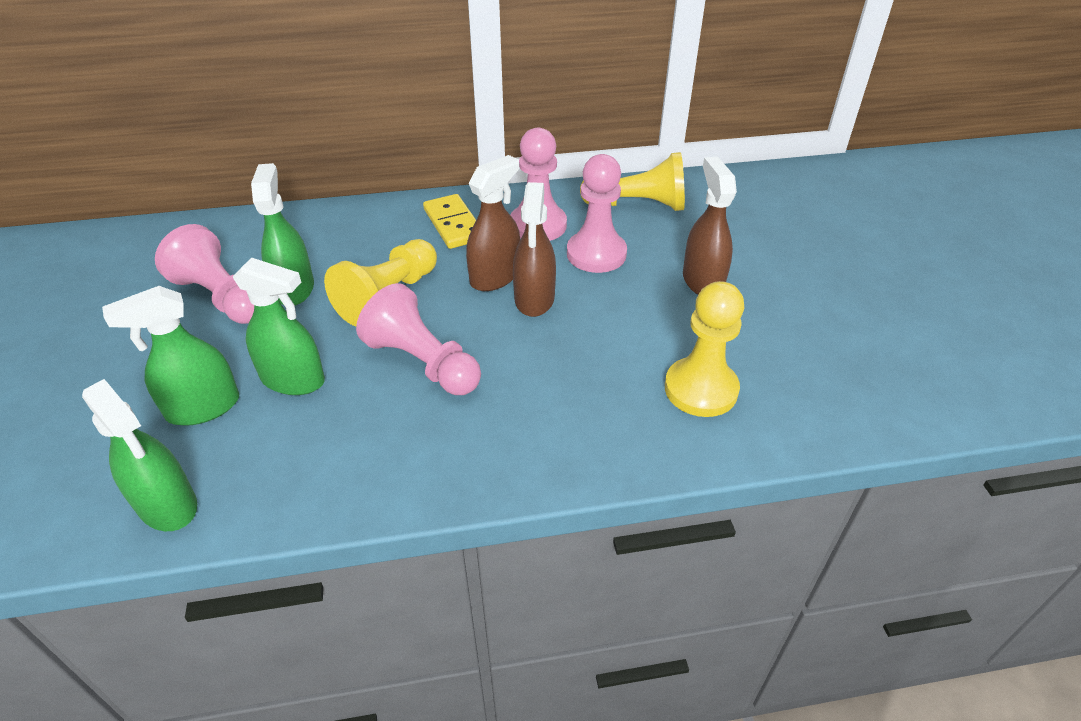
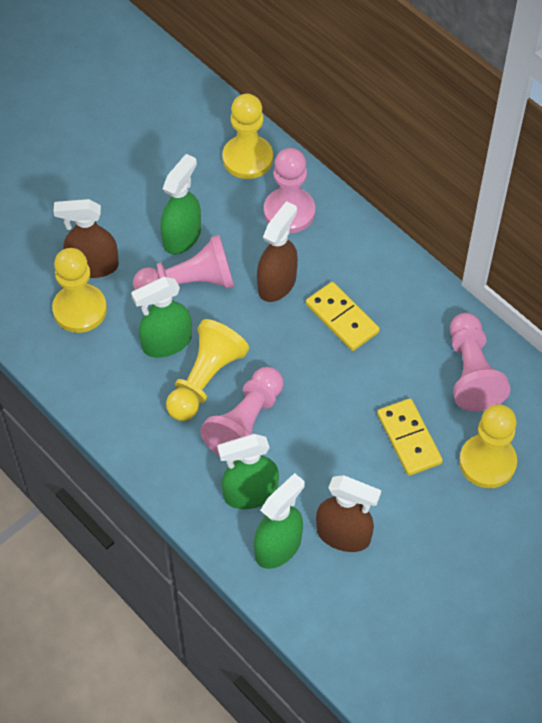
yellow domino: [423,194,476,249] = 1 -> [306,282,380,351] [377,399,443,476] = 2
yellow pawn: [324,239,437,326] [580,152,685,211] [665,281,744,417] = 3 -> [52,248,107,333] [166,319,249,421] [223,94,273,179] [459,404,517,488] = 4

